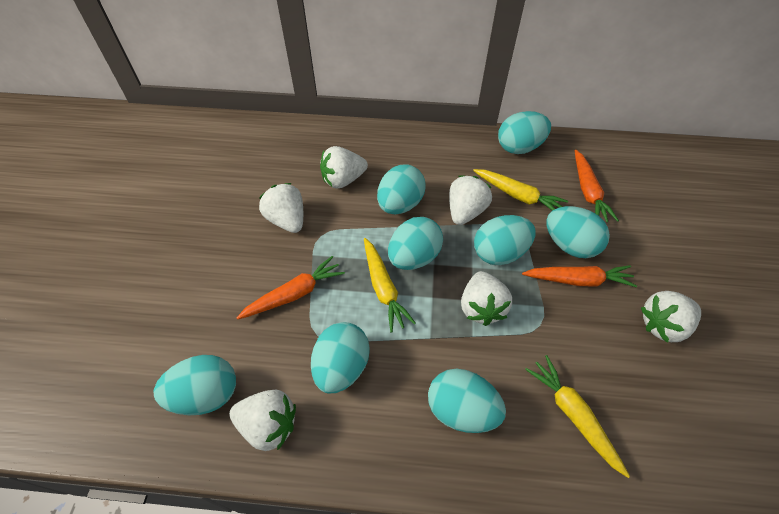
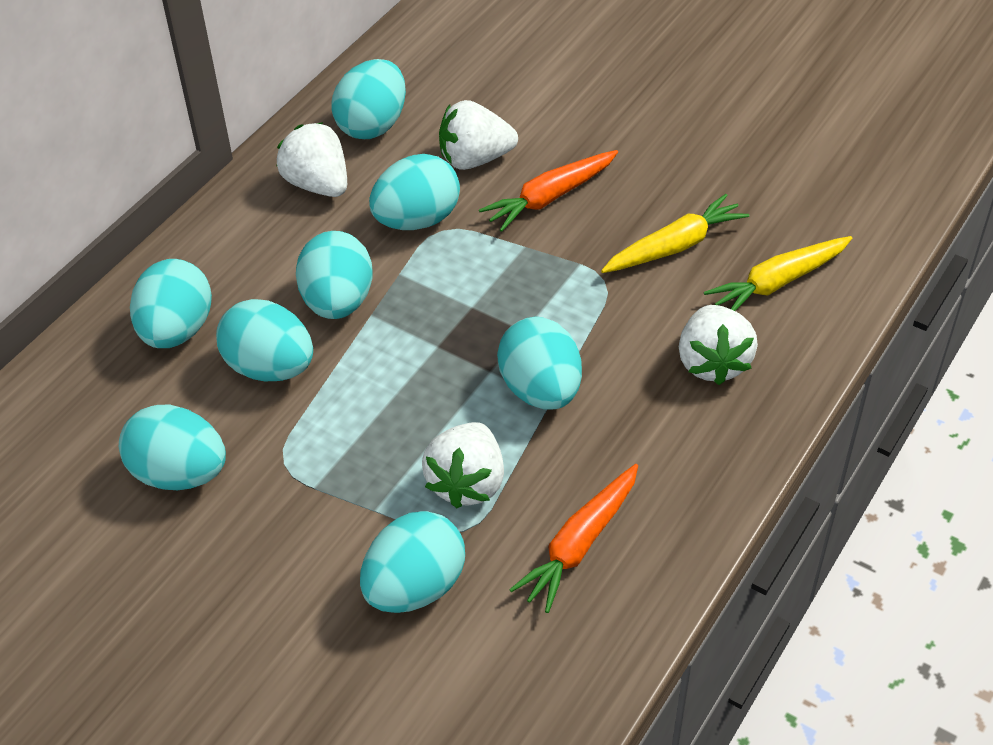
orange carrot: [237,256,345,320] [522,265,637,287] [575,150,619,222] = 3 -> [479,150,618,232] [509,464,638,613] = 2
white strawberry: [229,390,296,451] [259,183,303,233] [320,146,368,189] [449,176,492,225] [461,271,512,326] [641,291,701,343] = 6 -> [277,122,347,197] [422,422,504,508] [439,100,518,170] [679,305,758,385] = 4
yellow carrot: [364,238,416,332] [473,169,568,211] [525,355,630,478] = 3 -> [601,194,749,273] [704,236,852,311] = 2

